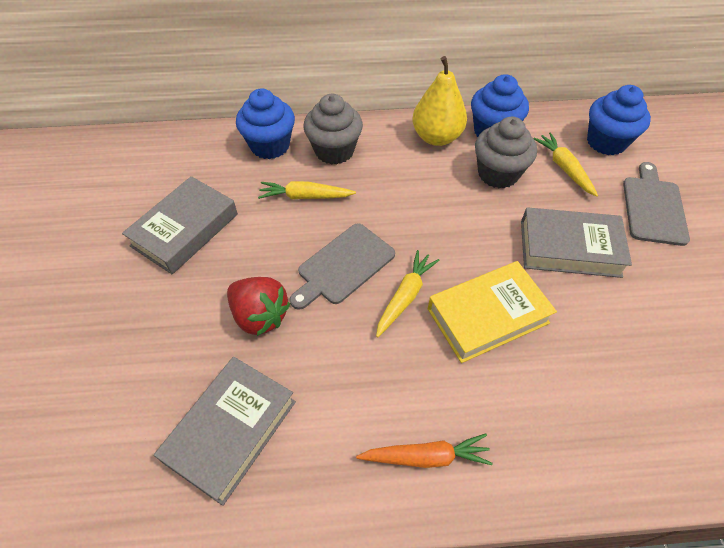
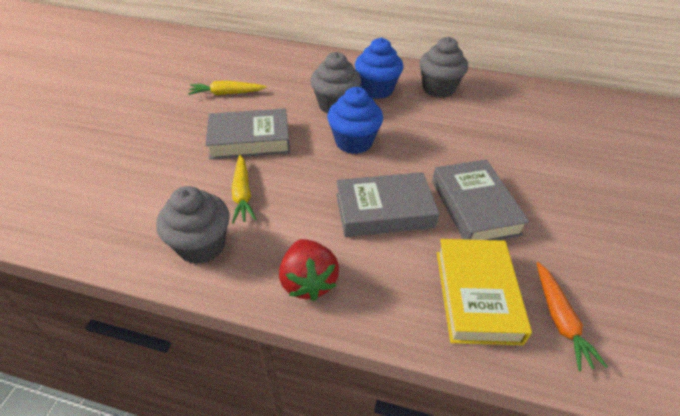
blue cupcake: [236,89,295,159] [471,74,529,137] [587,85,651,155] = 3 -> [327,87,383,154] [355,37,403,99] = 2
grey cupcake: [303,94,363,165] [475,117,537,188] = 2 -> [156,186,230,264] [310,52,361,113] [420,37,468,98] = 3
grey cutting board: [290,224,395,310] [623,162,690,246] = 2 -> none = 0
yellow carrot: [258,181,356,199] [376,250,439,338] [533,133,598,197] = 3 -> [188,81,266,95] [232,155,257,224] = 2
yellow pear: [412,56,467,146] = 1 -> none = 0

